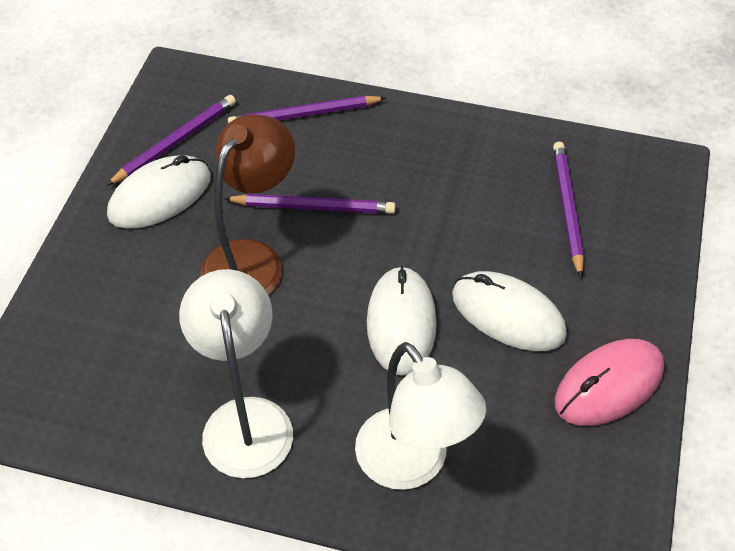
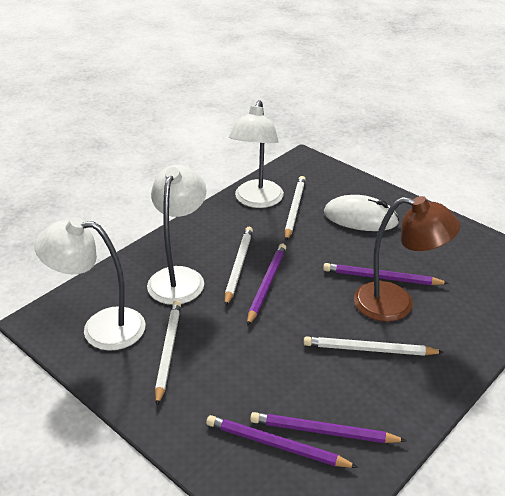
pink mouse: [554,339,664,426] = 1 -> none = 0
white lamp: [179,269,293,478] [355,342,486,490] = 2 -> [34,217,145,351] [147,165,206,305] [229,100,284,208] = 3
white mouse: [107,155,211,229] [367,265,437,376] [452,271,567,351] = 3 -> [324,195,399,231] = 1
white pencil: none = 0 -> [155,300,181,406] [225,227,253,307] [285,176,306,241] [303,336,444,356] = 4

